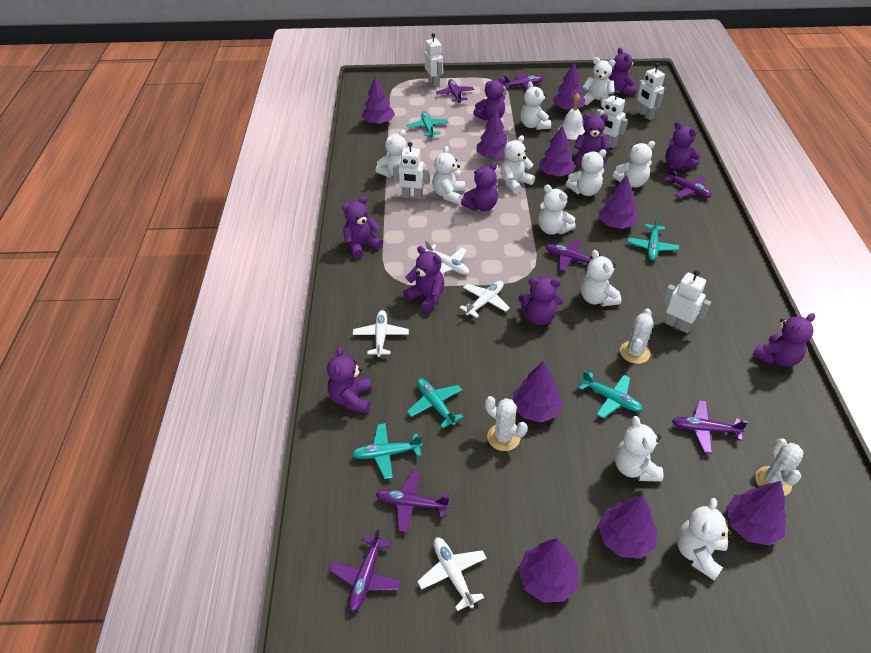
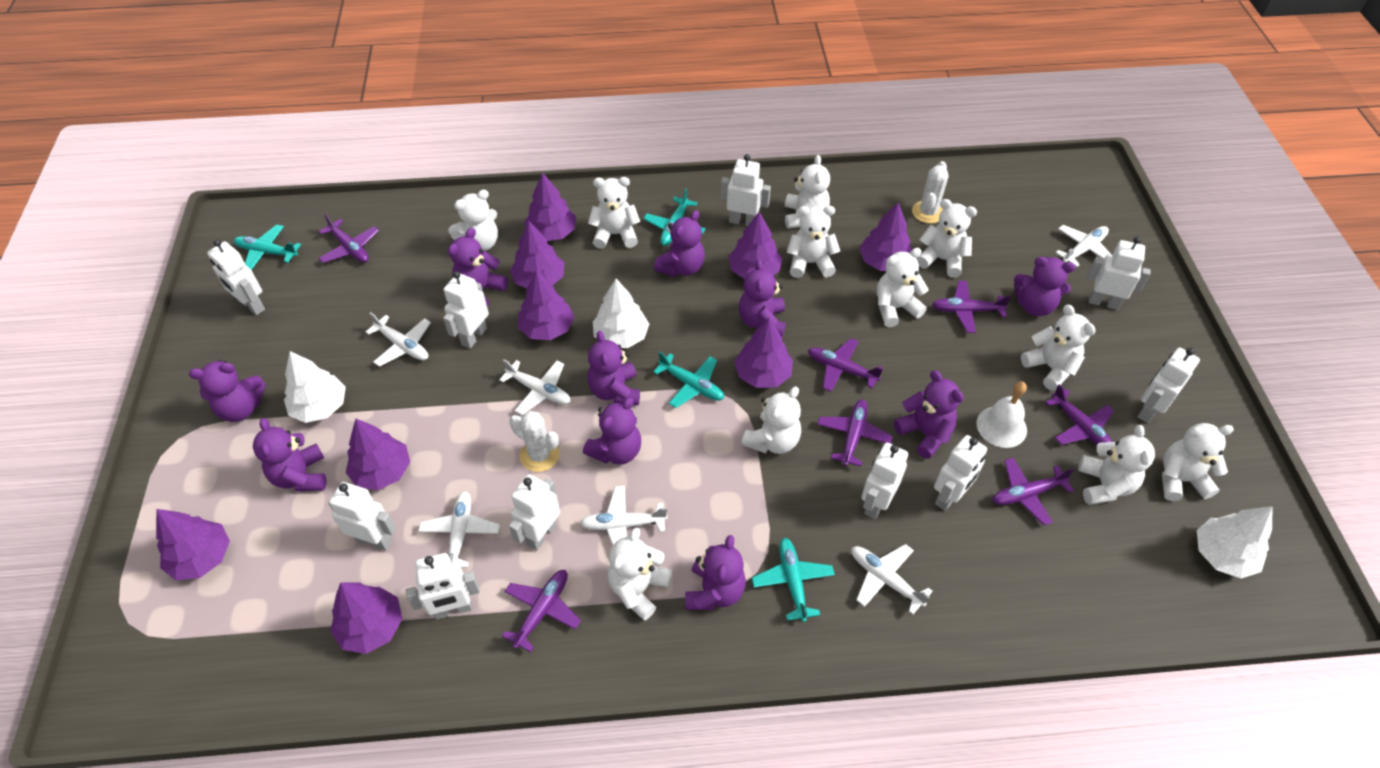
turquoise plane: [352,423,422,479] [407,111,448,137] [407,379,463,429] [579,371,643,418] [628,216,679,261] = 5 -> [234,225,301,270] [643,188,706,246] [653,351,724,408] [752,538,835,622] = 4
white cactus: [485,396,527,451] [620,308,653,364] [755,438,804,496] = 3 -> [510,411,560,472] [912,161,948,224] = 2
white plane: [353,310,409,357] [417,537,487,611] [425,240,469,275] [460,281,510,318] = 4 -> [366,312,431,367] [418,491,500,568] [499,359,571,415] [580,486,668,545] [851,544,933,614] [1055,225,1112,267] = 6
white robot: [393,142,429,199] [424,33,443,88] [596,90,628,148] [636,63,665,120] [663,270,711,333] = 5 -> [207,239,265,315] [328,482,396,551] [406,553,480,620] [443,271,489,348] [509,474,560,551] [721,154,771,226] [861,442,908,519] [934,435,987,511] [1087,237,1151,310] [1138,348,1200,423] = 10
white tree: none = 0 -> [284,351,346,423] [593,279,649,348] [1197,506,1273,578] = 3

